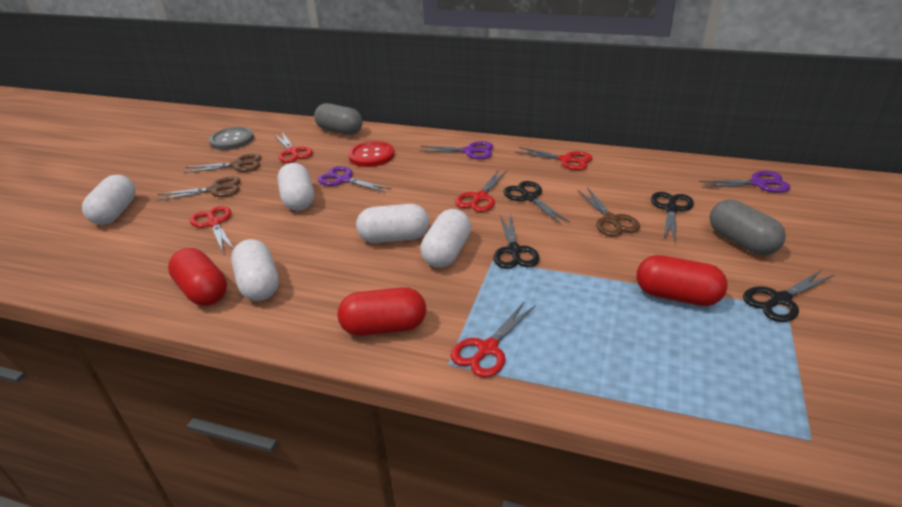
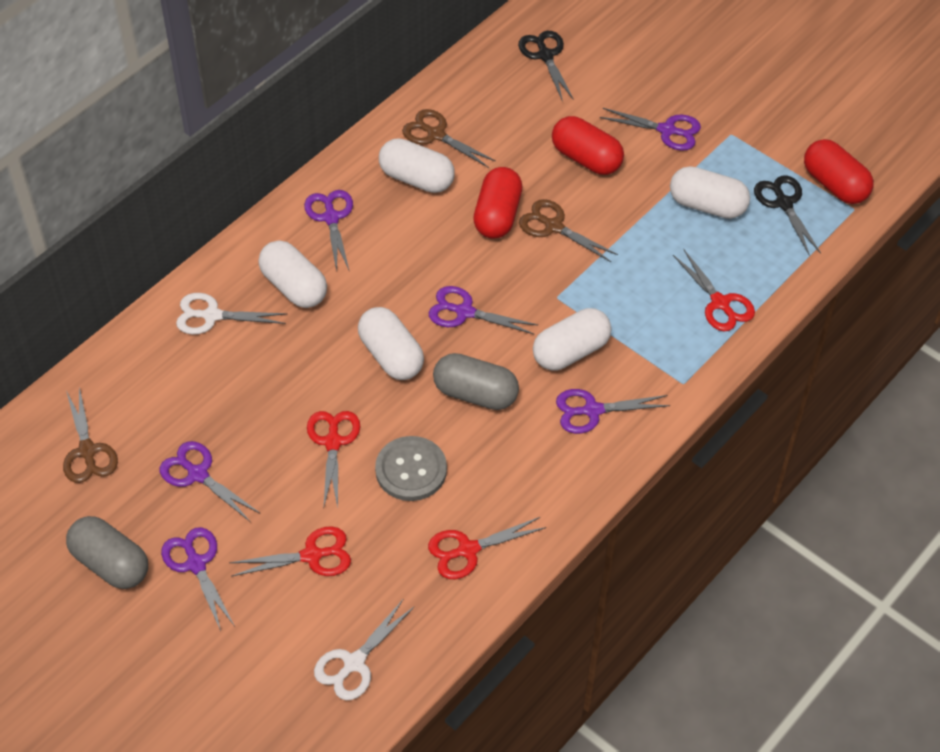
black scissors: [493,213,540,269] [503,181,570,224] [651,192,694,244] [743,270,834,322] = 4 -> [518,31,574,102] [754,175,821,256] = 2
purple scissors: [318,166,391,193] [419,141,494,159] [699,171,790,193] = 3 -> [160,441,261,521] [161,527,234,631] [304,190,353,272] [429,286,538,335] [556,389,670,434] [599,108,701,151] = 6
red button: [348,141,395,167] = 1 -> none = 0
red scissors: [190,206,234,252] [274,132,313,163] [451,301,536,378] [455,170,507,212] [515,147,593,170] = 5 -> [229,526,351,576] [307,411,360,508] [428,517,546,579] [673,249,755,331] = 4
white scissors: none = 0 -> [176,293,287,335] [314,600,415,700] = 2

